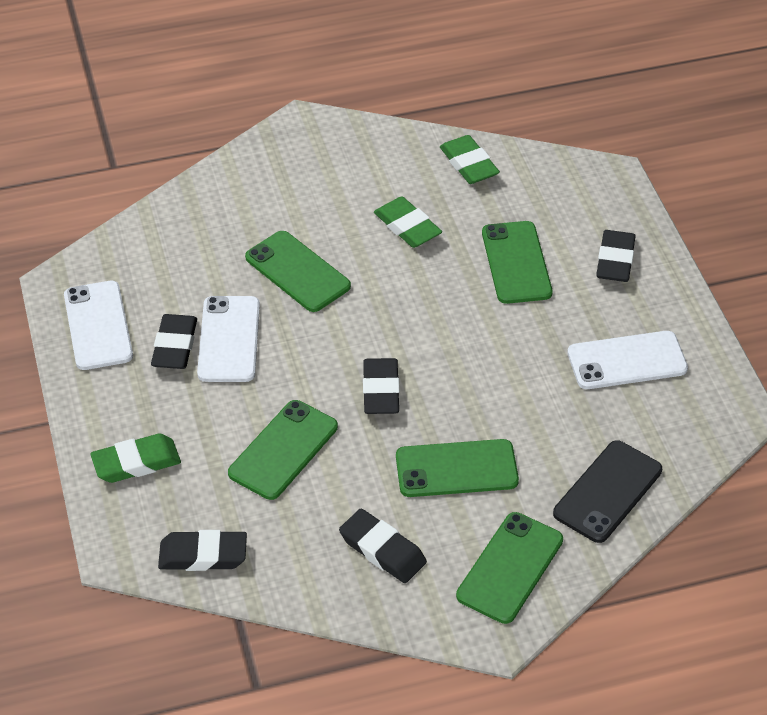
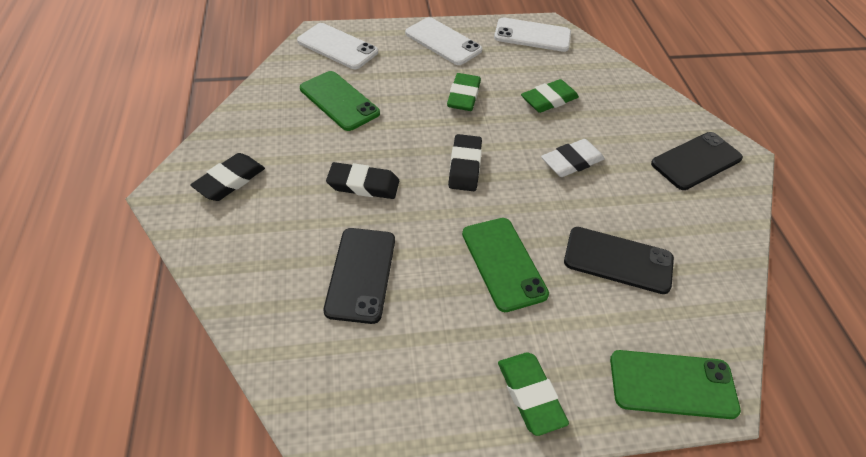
black eraser: [151,314,197,369] [158,530,247,571] [339,509,427,583] [363,358,400,414] [596,230,636,282] = 5 -> [190,153,265,201] [326,162,399,199] [448,134,482,191] = 3
black phone: [553,440,662,543] = 1 -> [324,228,395,324] [564,227,674,294] [651,132,743,190] = 3
green phone: [228,400,338,500] [245,231,351,312] [396,439,519,497] [456,512,563,624] [482,221,552,304] = 5 -> [300,71,380,131] [462,218,549,312] [610,350,741,419] = 3
white eraser: none = 0 -> [541,139,605,177] = 1

